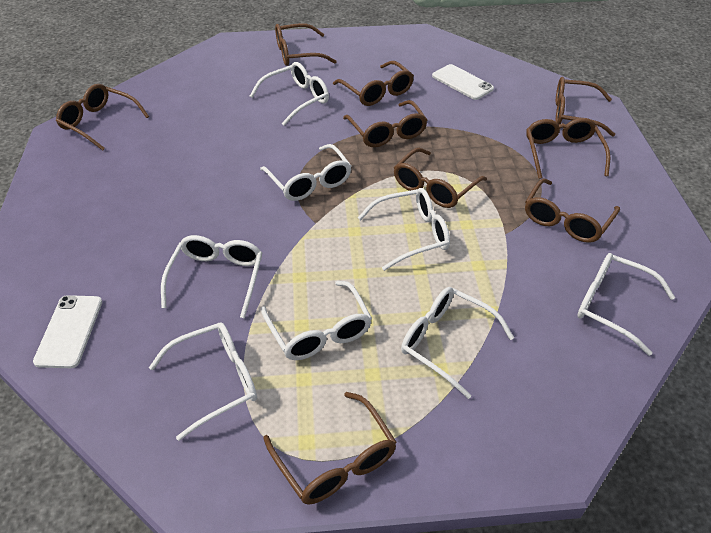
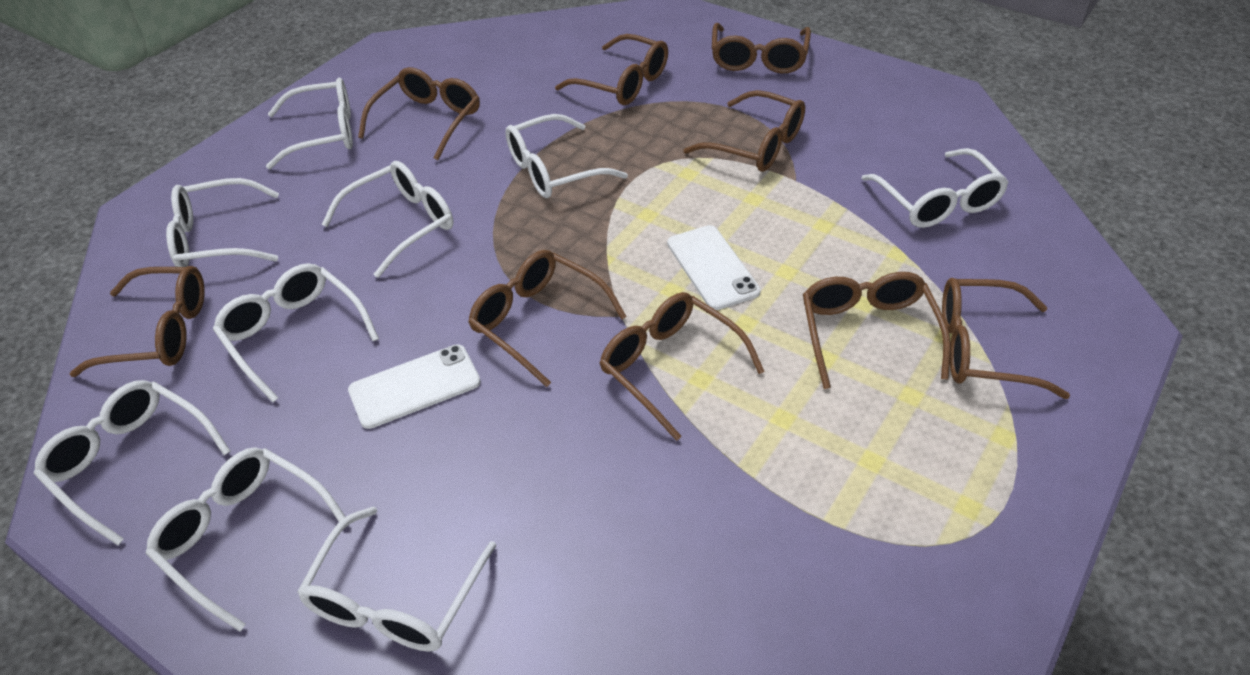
white glasses: [149,322,257,441] [161,235,262,318] [250,62,329,126] [260,144,351,201] [261,281,372,360] [358,188,450,271] [401,287,514,399] [577,253,675,356] = 8 -> [34,380,231,545] [146,447,345,632] [166,178,279,267] [213,263,379,402] [266,78,353,169] [297,506,496,652] [322,161,454,278] [505,114,628,198] [861,148,1009,228] = 9

